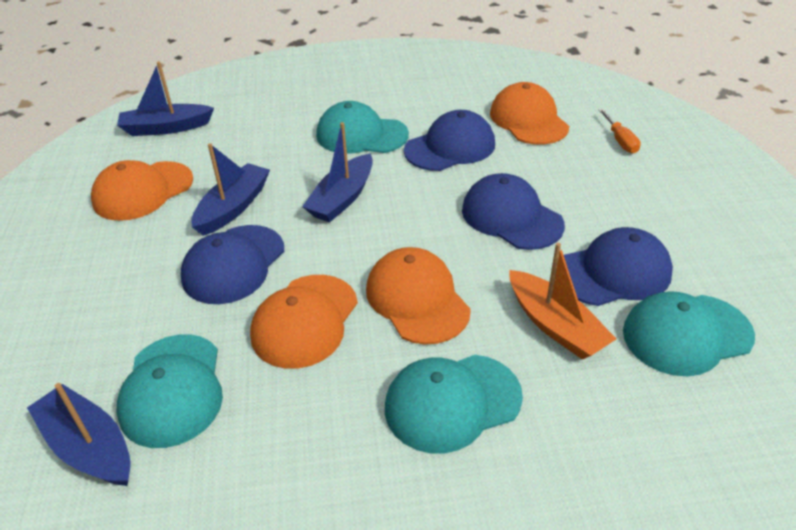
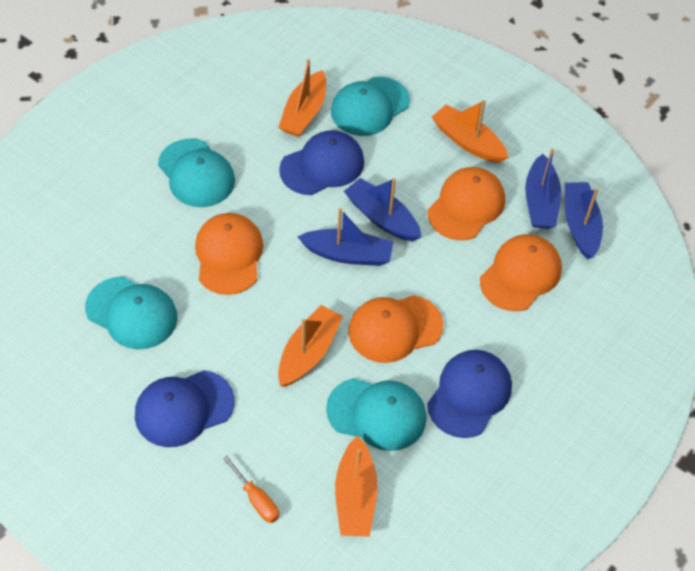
blue cap: [181,225,284,304] [404,110,495,171] [462,173,565,250] [564,227,673,306] = 4 -> [135,370,235,447] [279,130,364,195] [427,350,512,438] = 3
orange boat: [509,243,616,360] = 1 -> [278,59,326,137] [278,305,343,387] [335,435,378,537] [432,100,508,163] = 4

